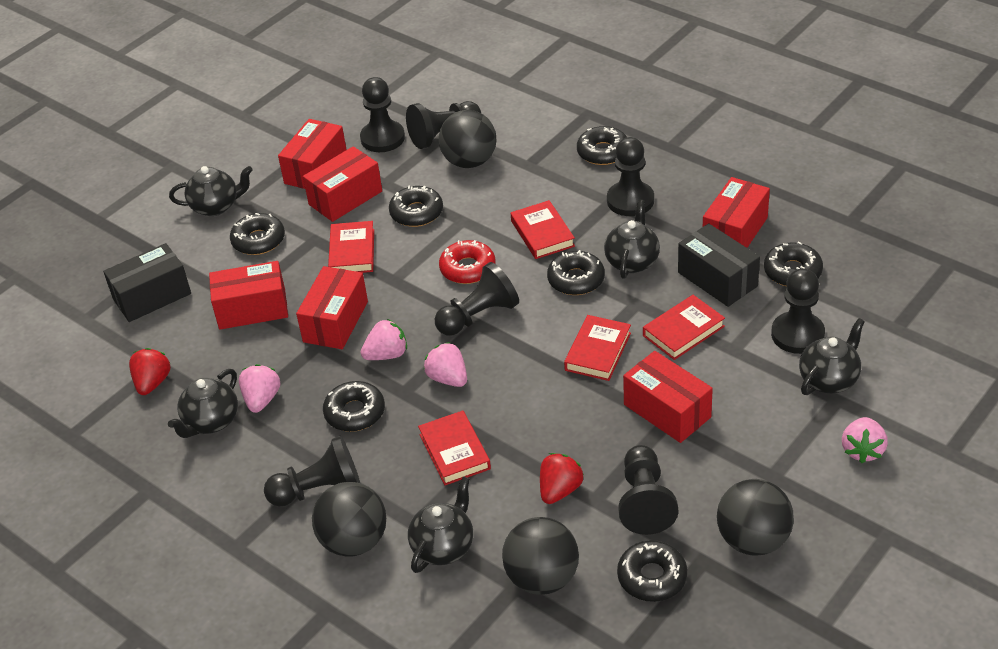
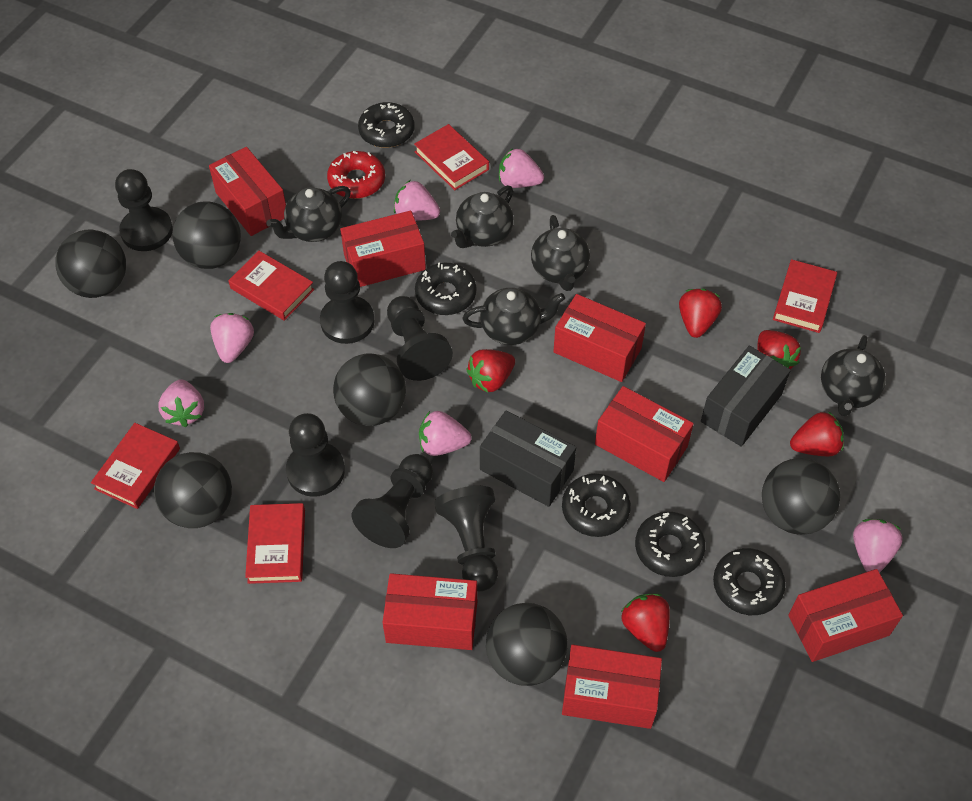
black ball: [312,482,386,557] [438,110,497,168] [502,517,579,595] [717,479,794,556] = 4 -> [55,230,126,298] [154,452,232,528] [172,201,241,269] [333,353,406,426] [486,603,567,686] [762,458,840,535] = 6
black donut: [230,213,285,255] [323,381,385,432] [389,185,443,227] [547,250,605,295] [577,126,627,165] [617,540,687,602] [764,242,823,286] = 7 -> [358,102,415,148] [415,263,477,315] [562,474,631,537] [635,511,706,577] [713,548,786,615] = 5
black pawn: [264,436,360,507] [360,77,405,152] [406,101,481,149] [435,262,519,336] [607,137,654,216] [618,445,678,535] [771,268,825,354] = 7 -> [115,169,173,251] [286,413,345,497] [320,261,375,344] [352,454,433,548] [387,296,453,381] [434,486,498,591] = 6
pink strawberry: [239,364,281,413] [360,319,407,360] [424,342,467,387] [842,417,888,463] = 4 -> [158,379,204,427] [210,313,254,363] [394,180,440,221] [419,411,472,456] [499,148,544,188] [853,519,903,573] = 6
red box: [209,261,288,330] [278,119,346,189] [296,266,368,349] [303,146,382,222] [623,351,713,443] [703,177,770,248] = 6 -> [209,147,286,236] [340,211,426,287] [382,573,477,650] [553,294,646,382] [562,645,662,729] [595,386,694,482] [788,569,903,662] = 7
red strawberry: [129,348,171,395] [540,453,584,504] = 2 -> [466,349,515,393] [621,594,670,652] [679,289,722,338] [757,330,801,369] [790,411,844,456] = 5

